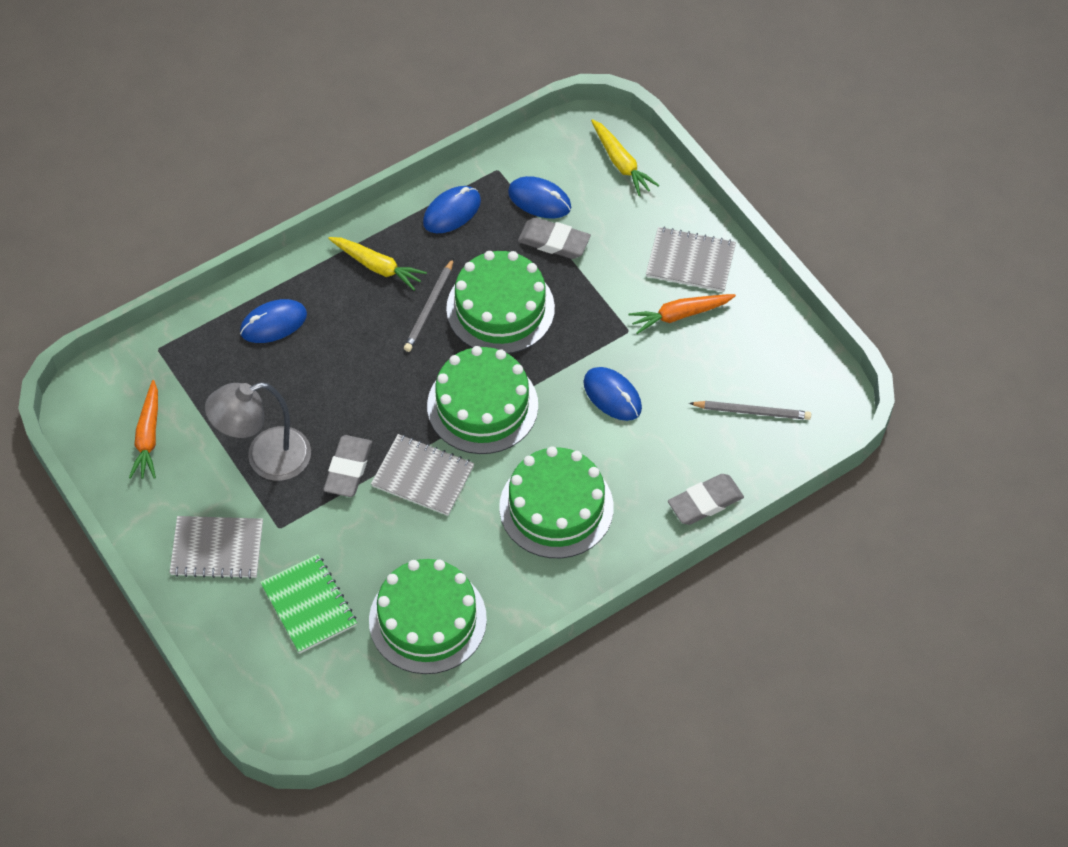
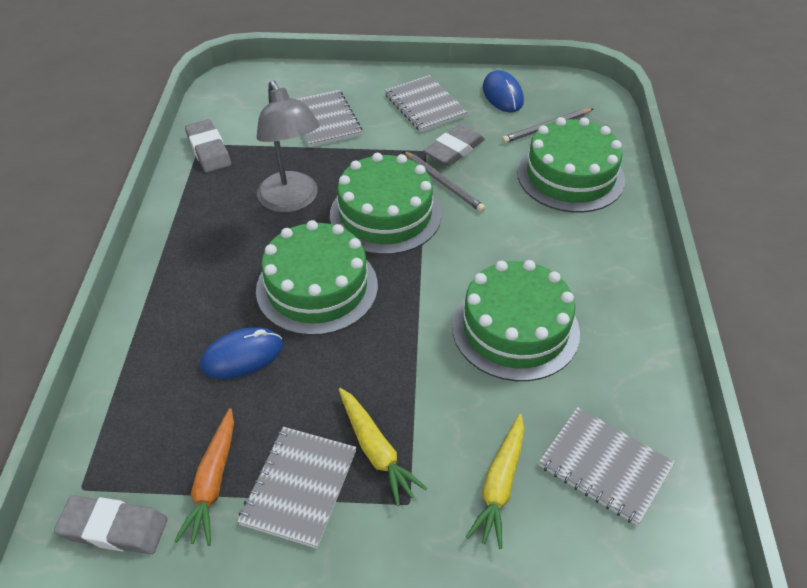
blue mouse: [240,299,307,343] [423,186,481,233] [508,176,571,219] [583,367,642,421] = 4 -> [200,327,283,379] [483,70,524,112] = 2
green notebook: [260,554,357,654] = 1 -> none = 0
grey notebook: [170,516,263,579] [371,434,474,516] [646,227,736,292] = 3 -> [237,427,357,548] [297,90,362,147] [384,75,468,132] [539,407,675,526] = 4
orange carrot: [129,380,158,479] [628,294,736,334] = 2 -> [174,408,234,546] = 1

